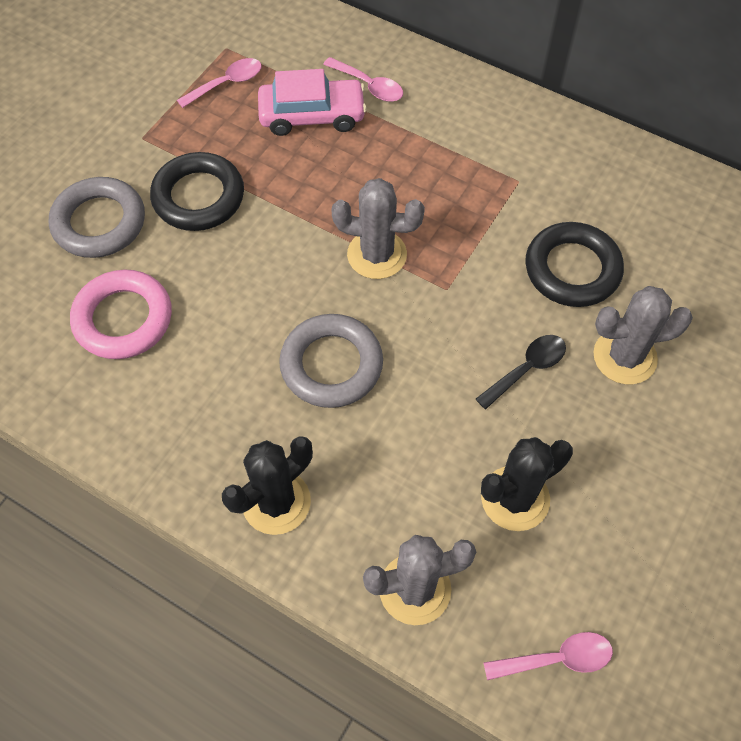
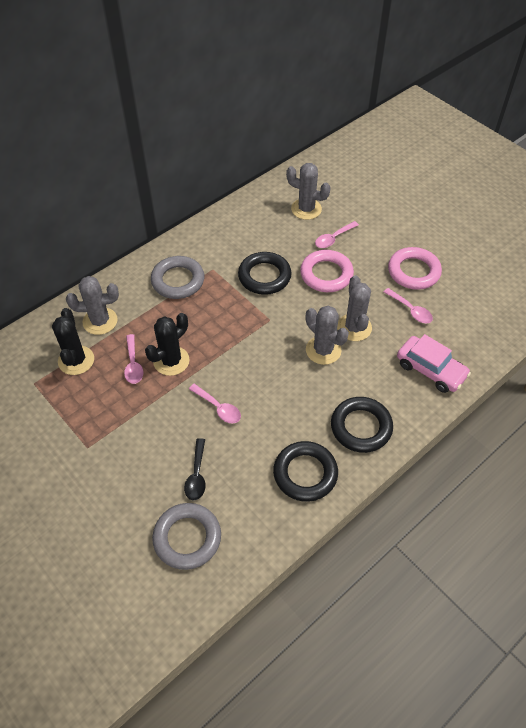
black ring: [150,152,244,231] [525,222,624,307] = 2 -> [238,252,292,295] [273,441,338,502] [331,397,393,453] = 3
grey cactus: [331,178,425,279] [363,535,476,625] [593,286,693,384] = 3 -> [66,276,119,335] [286,163,331,220] [306,306,349,365] [337,275,372,341] = 4
pink ring: [70,270,172,359] = 1 -> [300,250,354,292] [388,247,442,290] = 2
pink spoon: [177,58,262,108] [323,57,403,102] [483,632,613,680] = 3 -> [124,334,143,384] [189,384,241,423] [315,221,359,248] [383,288,433,323] = 4

